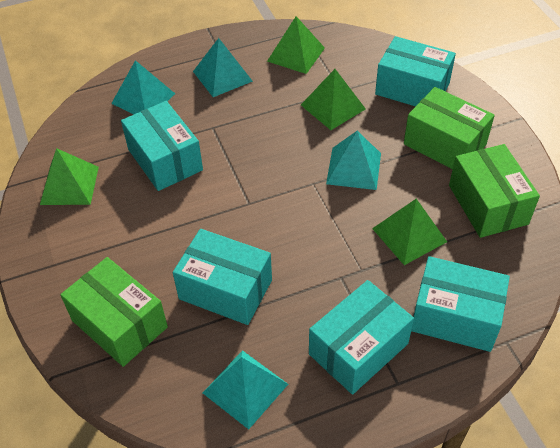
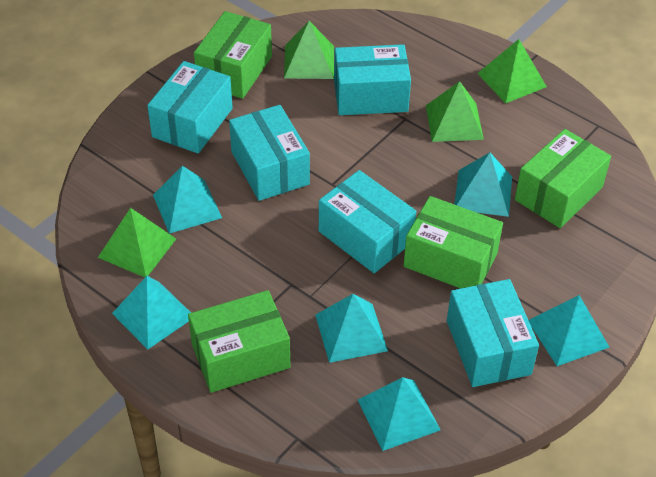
green box: [60,257,168,367] [404,87,495,169] [449,144,540,238] = 3 -> [188,290,290,393] [194,11,272,99] [403,196,503,289] [515,129,611,228] = 4
turquoise pyramid: [111,60,175,114] [193,38,253,97] [203,350,288,429] [326,131,381,190] = 4 -> [112,276,191,349] [153,166,222,234] [315,294,388,363] [358,377,441,451] [454,153,512,217] [528,295,609,366] = 6

